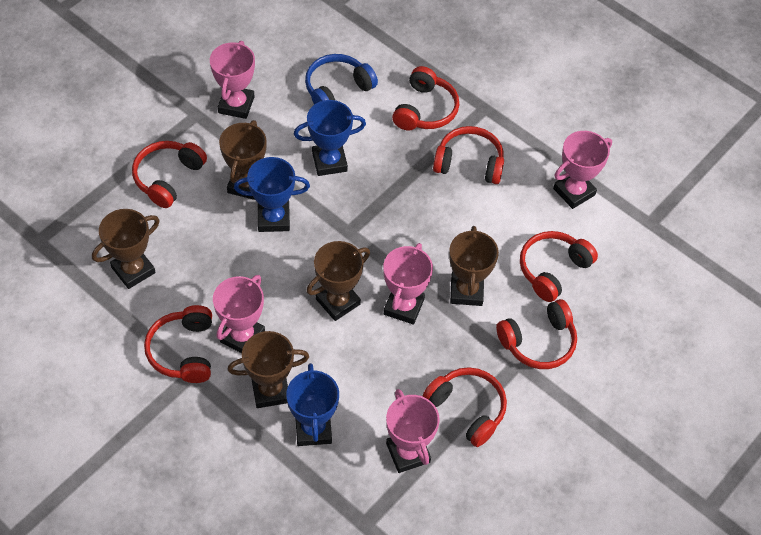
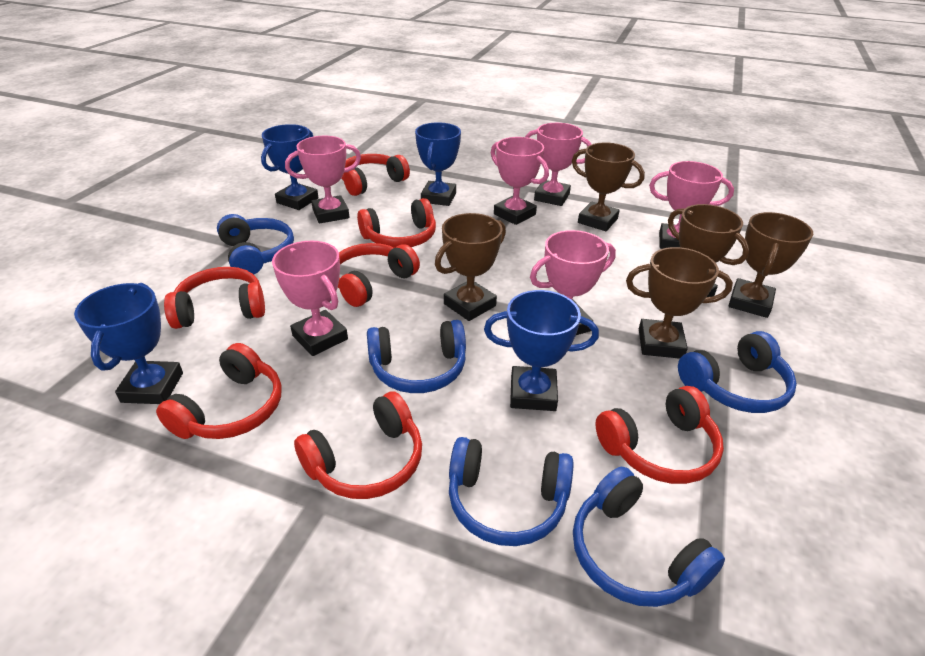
blue headphones: [305,54,378,105] = 1 -> [217,214,294,274] [367,320,466,393] [449,437,573,546] [573,467,725,607] [678,331,797,413] = 5
blue trophy: [234,157,310,232] [286,363,339,446] [294,100,366,176] = 3 -> [74,283,183,404] [261,124,319,210] [415,122,461,206] [484,290,599,411] = 4
pink trophy: [210,41,255,119] [213,275,265,353] [383,243,433,325] [386,389,440,473] [553,131,612,209] = 5 -> [272,241,348,356] [285,136,361,224] [491,137,549,225] [525,123,592,206] [530,230,616,335] [649,161,734,249] = 6

